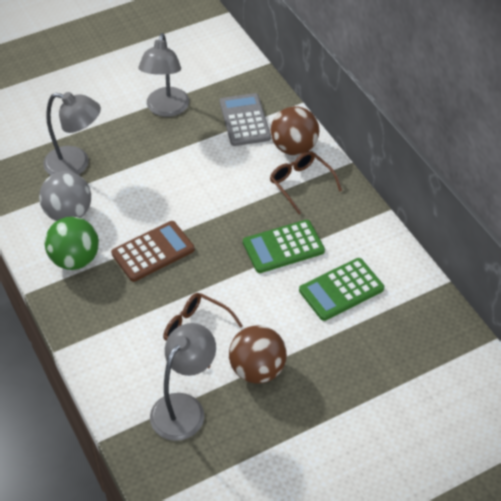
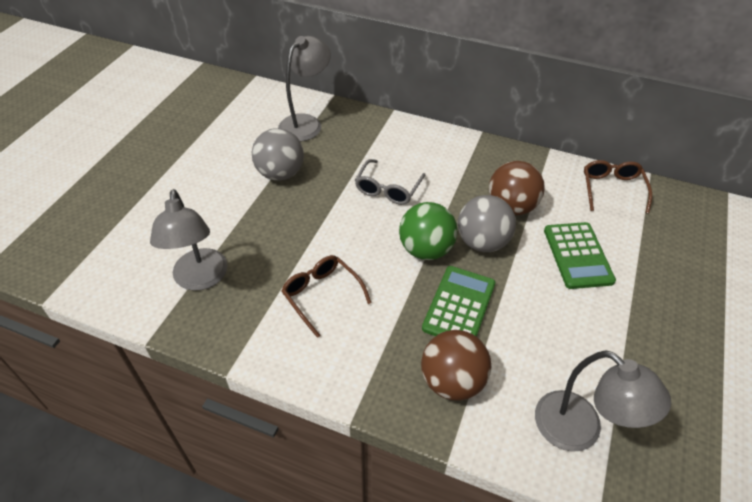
brown calculator: [111,221,195,282] = 1 -> none = 0
grey ball: [39,171,91,221] = 1 -> [252,128,304,181] [458,195,516,252] = 2
grey calculator: [220,93,271,146] = 1 -> none = 0
grey glasses: none = 0 -> [355,159,425,205] = 1

